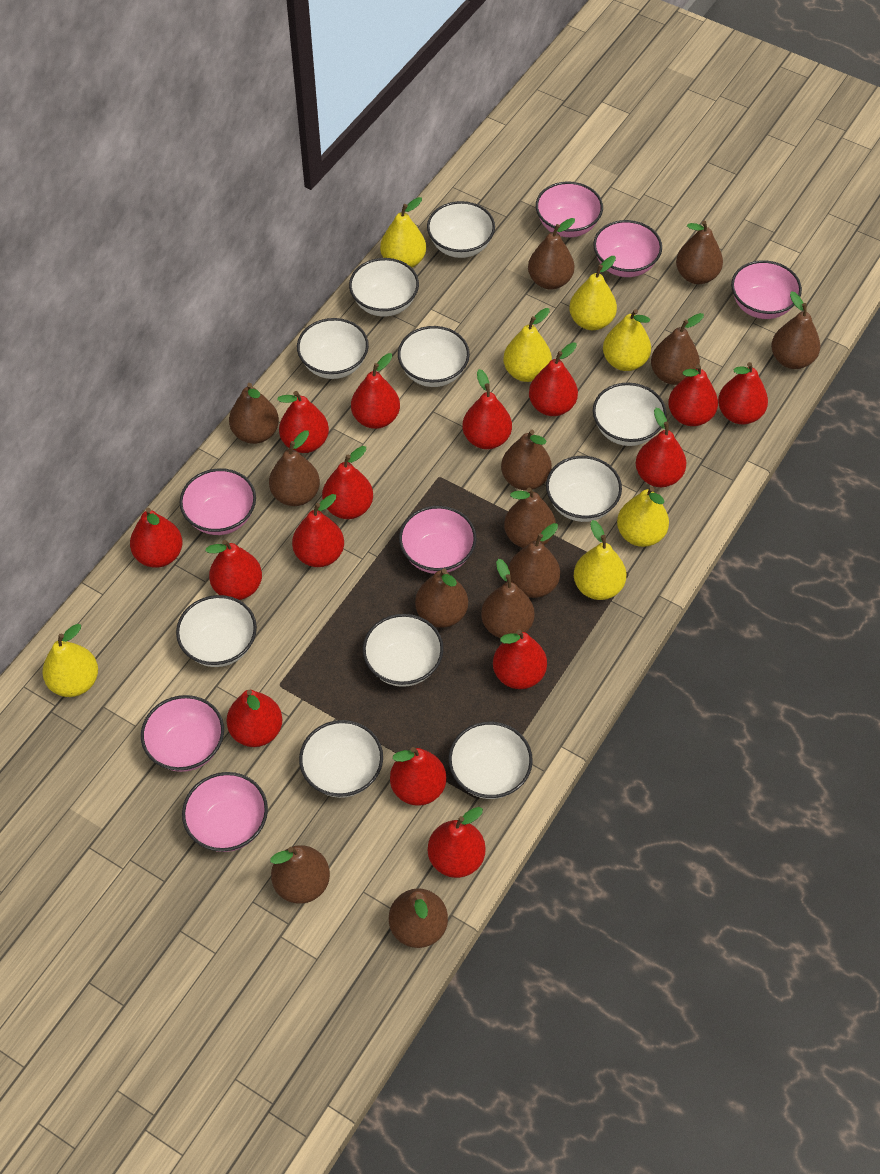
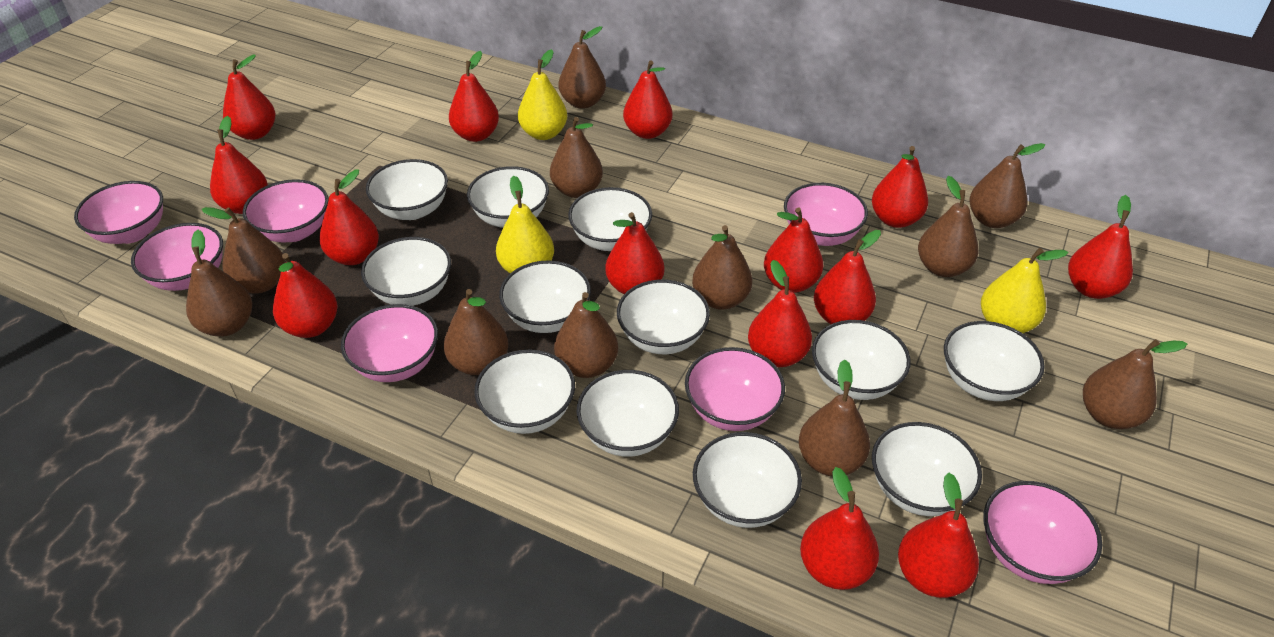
brown pear: [229,383,279,444] [269,430,320,506] [270,845,330,904] [389,888,448,948] [415,568,468,628] [481,559,535,638] [501,430,552,490] [504,487,556,548] [508,523,560,598] [528,218,575,290] [651,313,704,385] [676,221,723,284] [771,292,820,369] = 13 -> [186,230,252,337] [202,207,285,294] [444,289,508,375] [550,117,603,198] [554,292,618,378] [559,26,606,109] [692,225,752,310] [799,360,870,476] [918,176,979,277] [969,143,1045,228] [1083,339,1187,429] = 11
red pear: [130,508,183,568] [206,540,262,600] [227,690,282,747] [277,391,329,453] [292,494,344,567] [322,446,373,519] [351,353,400,429] [390,747,446,806] [428,807,486,878] [463,369,512,449] [493,630,547,689] [529,342,578,416] [636,408,686,487] [668,364,718,426] [718,362,768,425] = 15 -> [210,116,268,214] [223,55,275,140] [273,253,337,338] [319,170,379,265] [449,51,499,142] [605,212,664,294] [623,61,673,139] [748,260,812,367] [764,208,823,293] [800,467,879,590] [814,230,881,324] [872,146,928,228] [898,473,979,598] [1068,195,1133,299] = 14
white bowl: [176,595,257,667] [297,318,369,379] [299,720,383,798] [349,258,419,317] [363,614,444,687] [398,326,470,387] [427,201,495,258] [449,722,533,799] [546,456,622,522] [593,383,667,446] = 10 -> [361,237,451,306] [366,159,448,220] [467,166,549,228] [474,349,575,434] [499,260,591,333] [568,187,652,251] [577,370,679,457] [617,280,710,354] [693,432,802,528] [812,320,911,400] [872,422,982,516] [944,321,1045,401] = 12
yellow pear: [42,624,98,697] [380,197,426,268] [503,308,552,382] [569,256,617,330] [574,520,626,600] [603,309,651,371] [617,487,669,547] = 7 -> [496,176,554,273] [518,49,567,140] [981,248,1068,333] = 3

